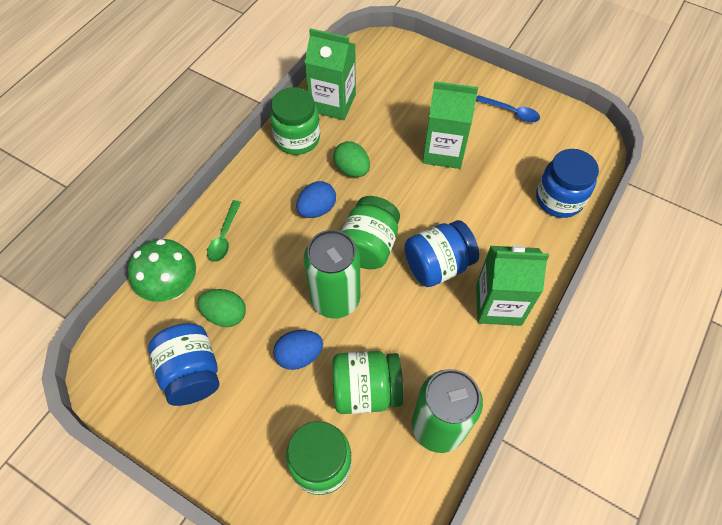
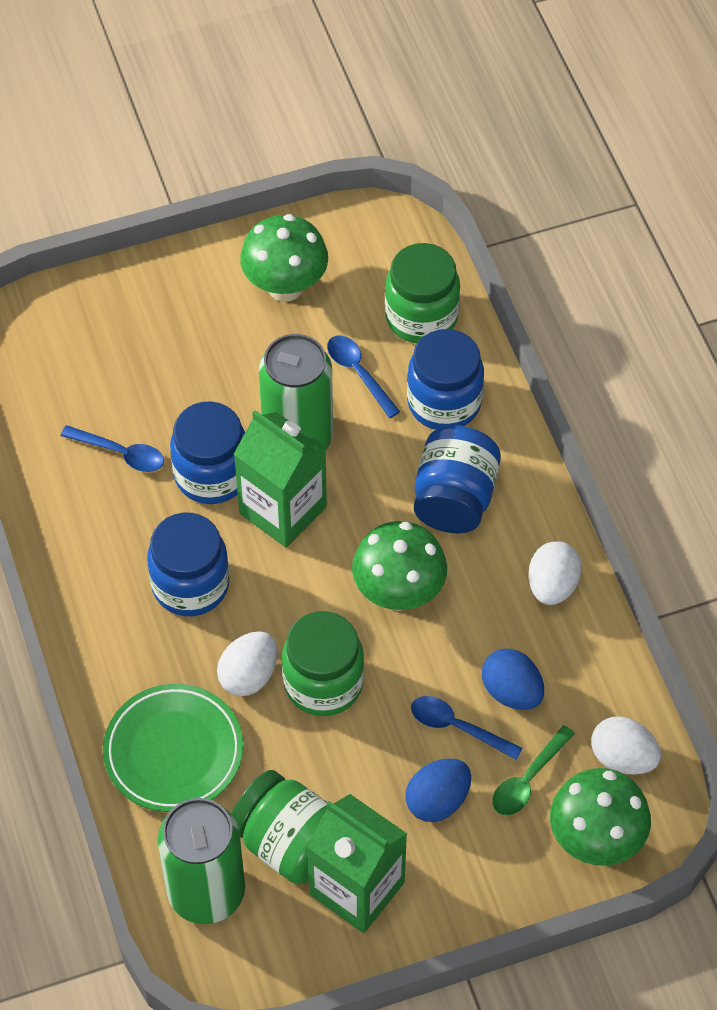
blue jar: [148,323,219,406] [404,220,479,287] [536,149,599,218] = 3 -> [147,512,229,616] [170,401,245,504] [407,329,484,430] [414,425,501,533] = 4
blue spoon: [476,95,540,123] = 1 -> [61,425,164,472] [327,335,400,418] [411,696,523,760] = 3
green carton: [305,28,356,120] [422,81,478,169] [476,245,549,326] = 3 -> [234,410,327,548] [307,794,407,933] = 2
green egg: [197,289,246,327] [333,141,370,177] = 2 -> none = 0
green jar: [270,87,320,155] [286,421,352,495] [332,351,403,414] [341,196,400,269] = 4 -> [232,770,328,884] [282,611,364,716] [385,243,460,343] = 3
green mushroom: [128,239,196,302] = 1 -> [240,214,328,302] [352,521,447,611] [550,768,651,866] = 3
green plate: none = 0 -> [103,684,243,812] = 1
white egg: none = 0 -> [217,631,277,696] [528,541,582,605] [591,716,661,775] = 3

